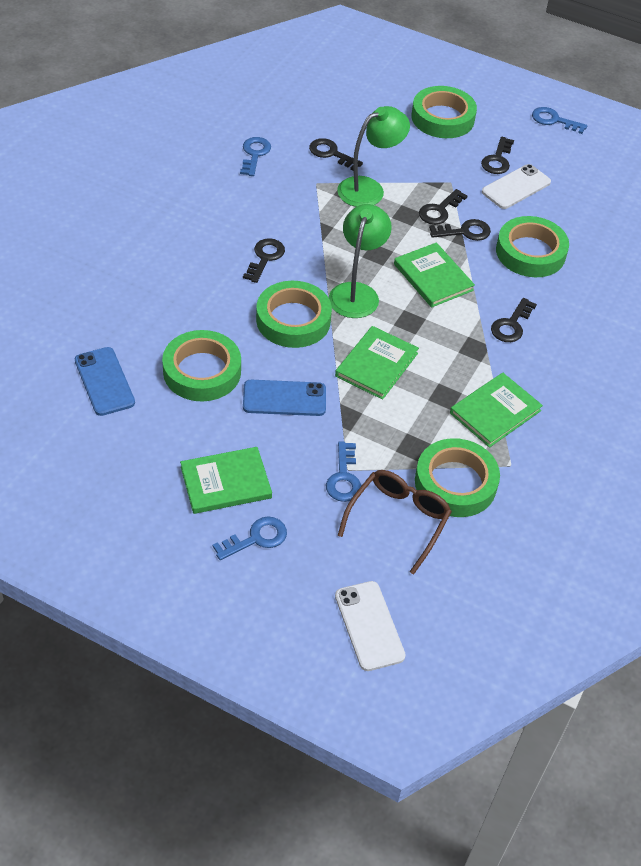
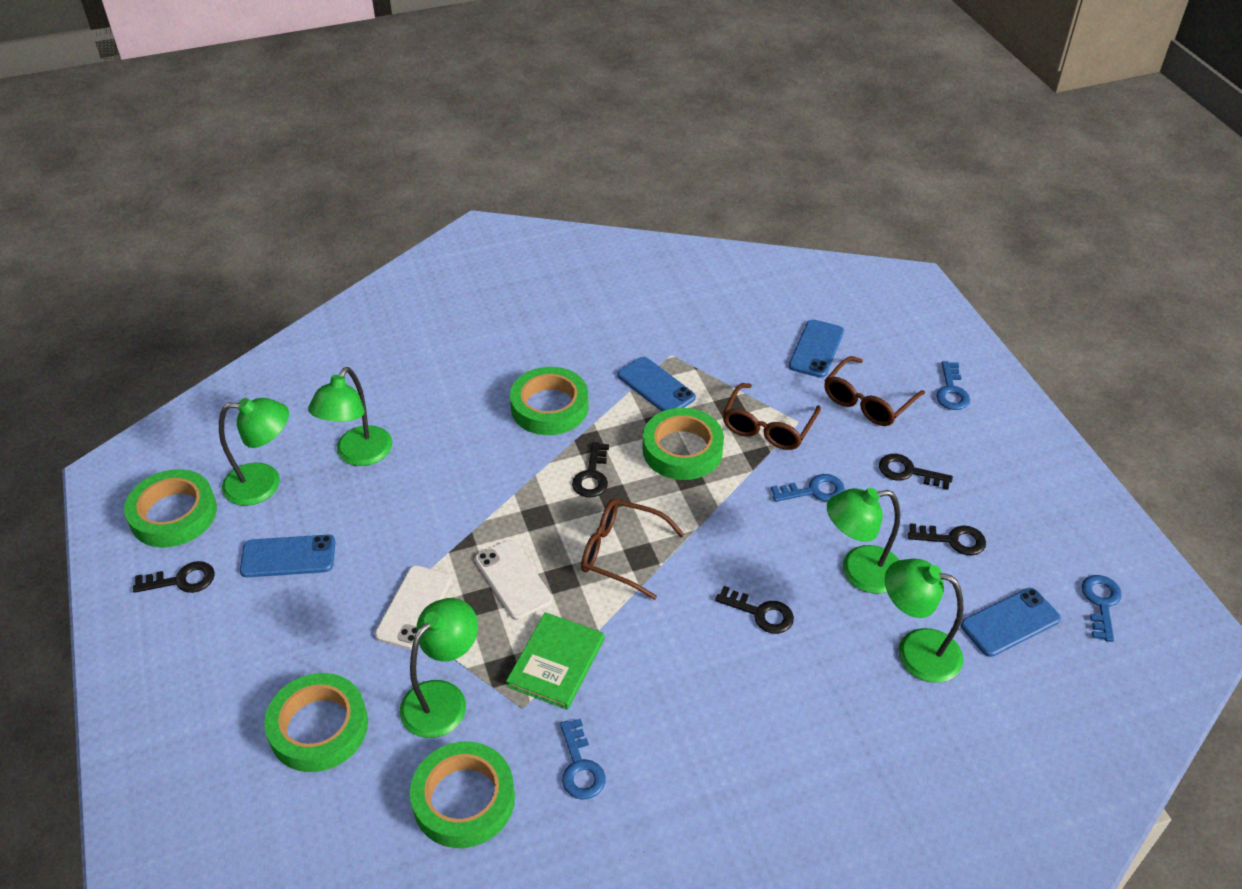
black key: [243,238,285,283] [309,138,363,170] [419,189,467,225] [429,219,491,241] [481,137,514,174] [491,298,537,342] = 6 -> [133,561,215,593] [572,442,609,497] [715,586,794,634] [879,454,953,490] [908,523,986,556] = 5
blue phone: [75,347,135,416] [243,380,326,416] = 2 -> [240,535,336,577] [618,357,696,411] [789,319,844,378] [961,588,1061,657] = 4
brown glasses: [338,470,452,575] = 1 -> [581,499,685,600] [723,383,821,450] [824,356,925,426] = 3
green book: [180,447,272,514] [335,326,419,400] [394,242,475,308] [450,373,543,448] = 4 -> [506,612,604,710] = 1
green lamp: [329,204,392,318] [337,106,410,207] = 2 -> [219,398,289,506] [308,367,392,466] [400,598,478,738] [827,488,900,594] [885,559,964,683] = 5

